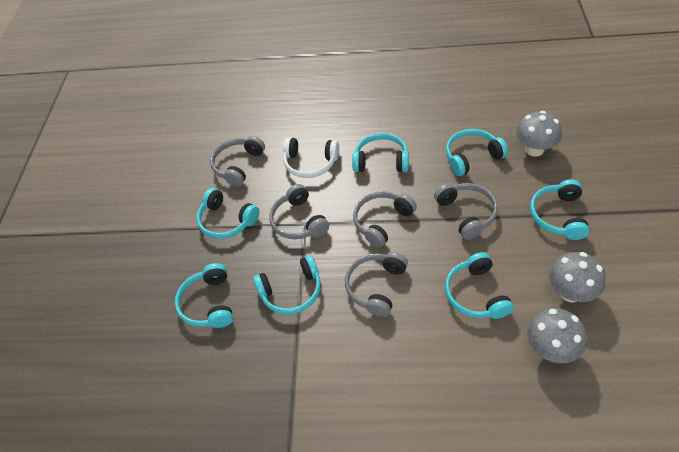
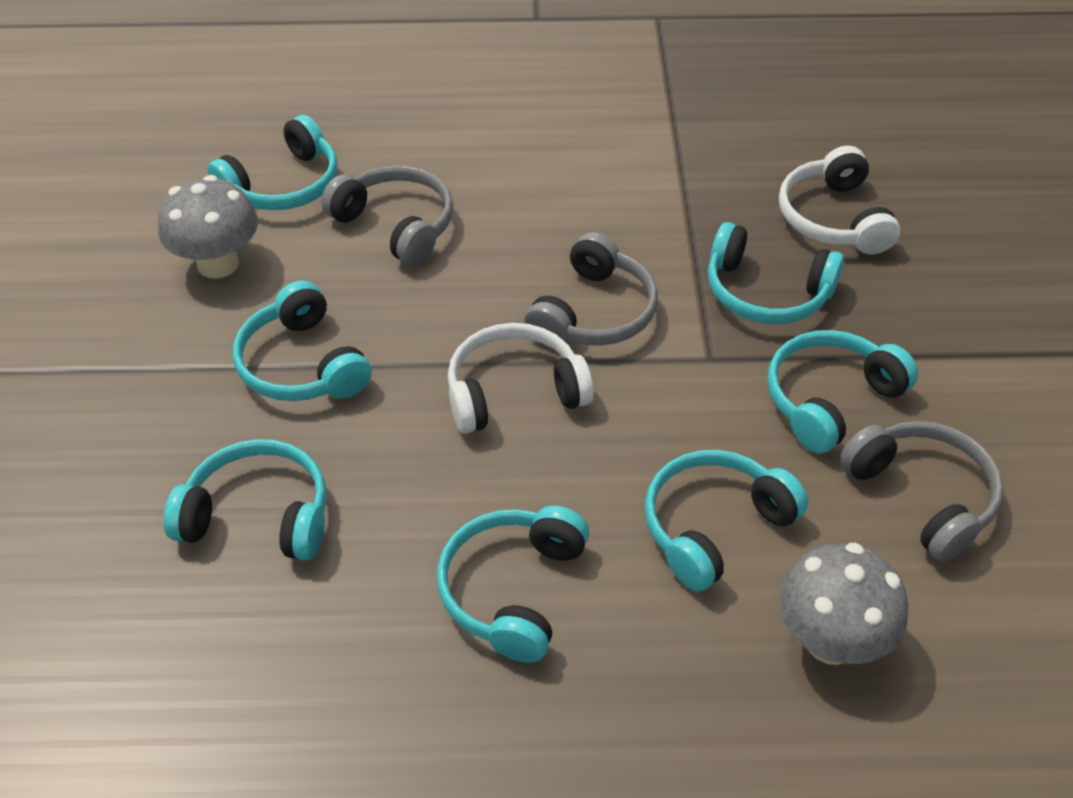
grey headphones: [210,136,265,187] [269,184,329,239] [345,252,408,317] [353,191,417,248] [434,183,498,240] = 5 -> [321,165,453,266] [524,232,658,346] [840,421,1004,562] = 3
grey mushroom: [516,111,562,157] [527,308,586,363] [549,252,606,302] = 3 -> [158,175,258,279] [779,543,908,665] = 2
white headphones: [283,137,339,178] = 1 -> [447,323,594,434] [779,146,900,254] = 2

